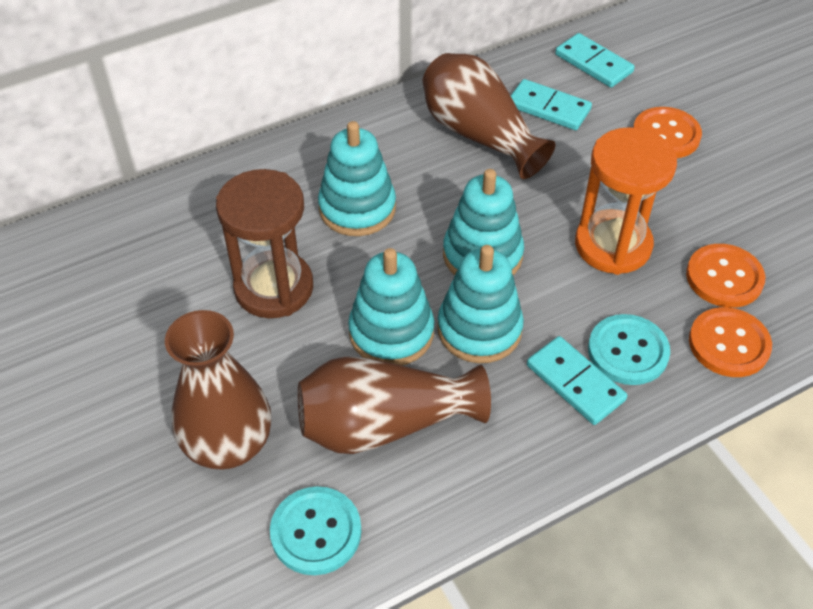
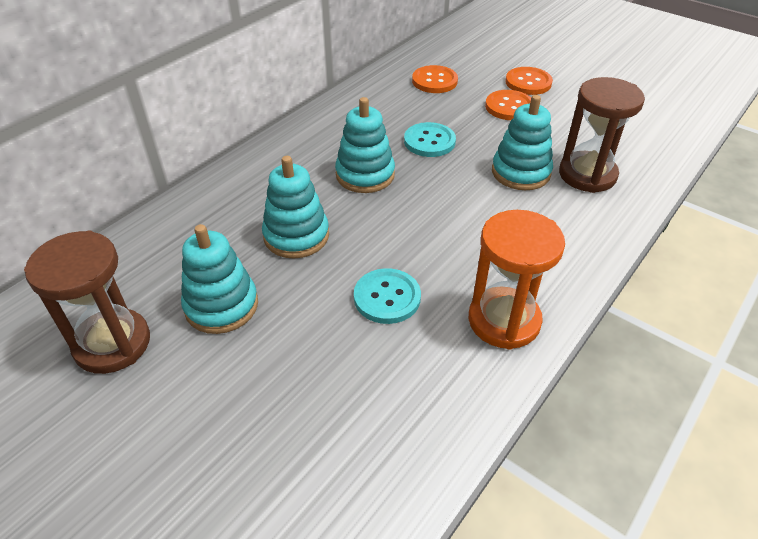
brown hourglass: [216,169,313,318] = 1 -> [24,231,150,374] [559,77,645,193] = 2
brown vase: [165,310,271,469] [298,356,491,454] [423,53,555,179] = 3 -> none = 0
turquoise domino: [511,79,592,130] [527,336,627,425] [555,33,635,88] = 3 -> none = 0

